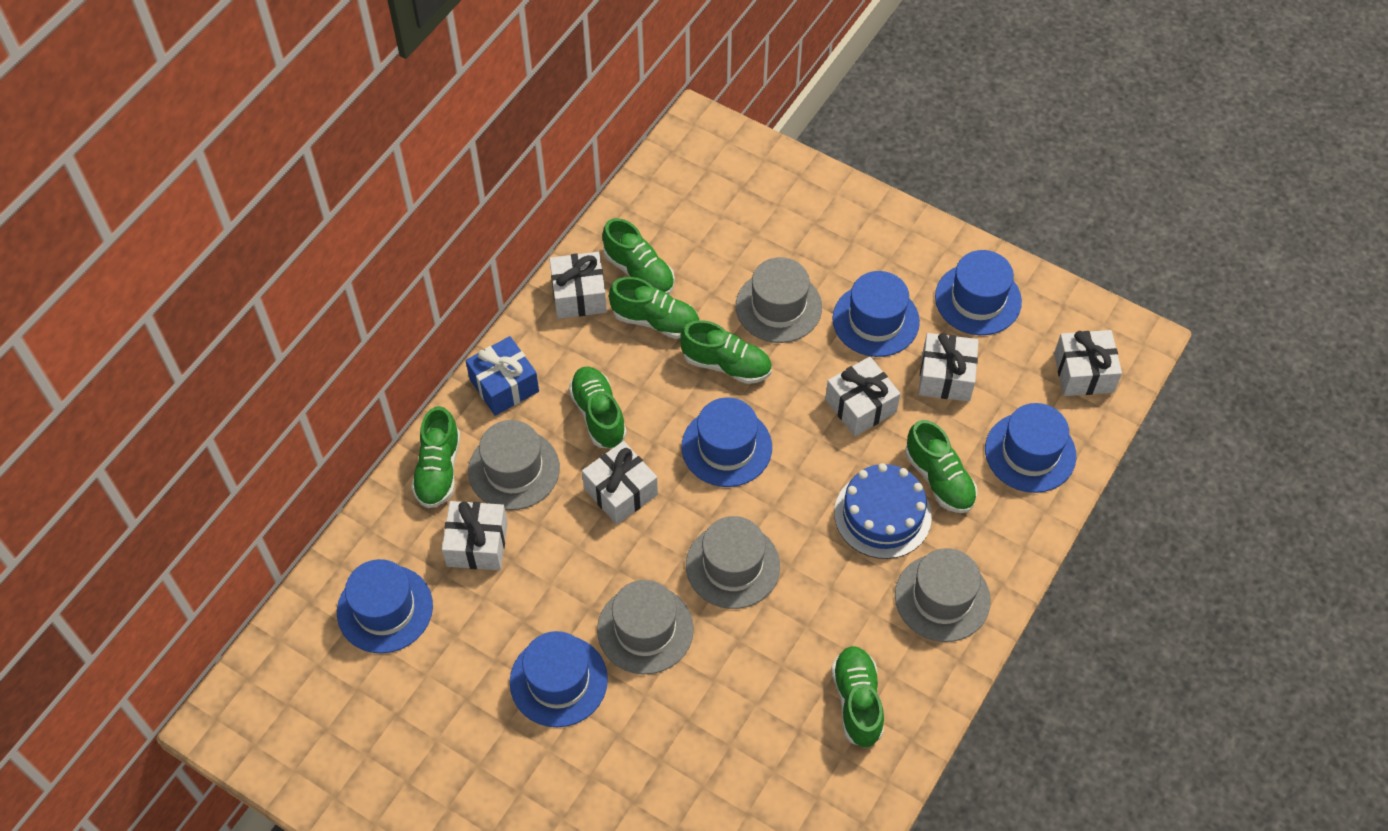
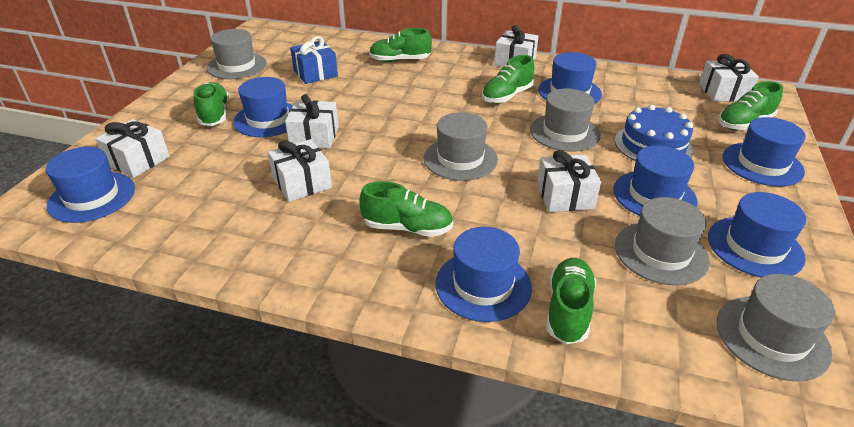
blue hat: [337,559,433,653] [510,631,608,727] [681,398,772,487] [832,271,920,357] [935,250,1022,335] [985,403,1076,493] = 6 -> [46,147,135,223] [233,77,293,137] [435,227,532,322] [538,52,602,103] [613,146,698,216] [708,192,806,278] [723,117,806,186] = 7
green shoe: [411,406,460,508] [569,367,627,448] [602,218,675,295] [609,277,699,339] [680,320,772,384] [831,646,884,748] [905,420,977,513] = 7 -> [194,82,229,126] [360,181,453,237] [369,28,432,62] [482,55,535,104] [546,258,596,344] [718,81,783,130] = 6

